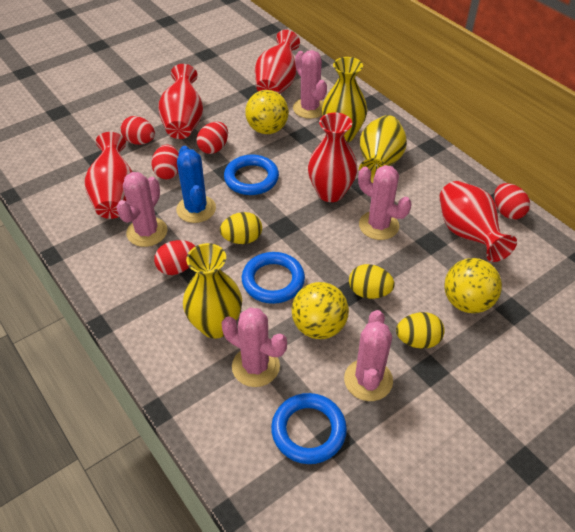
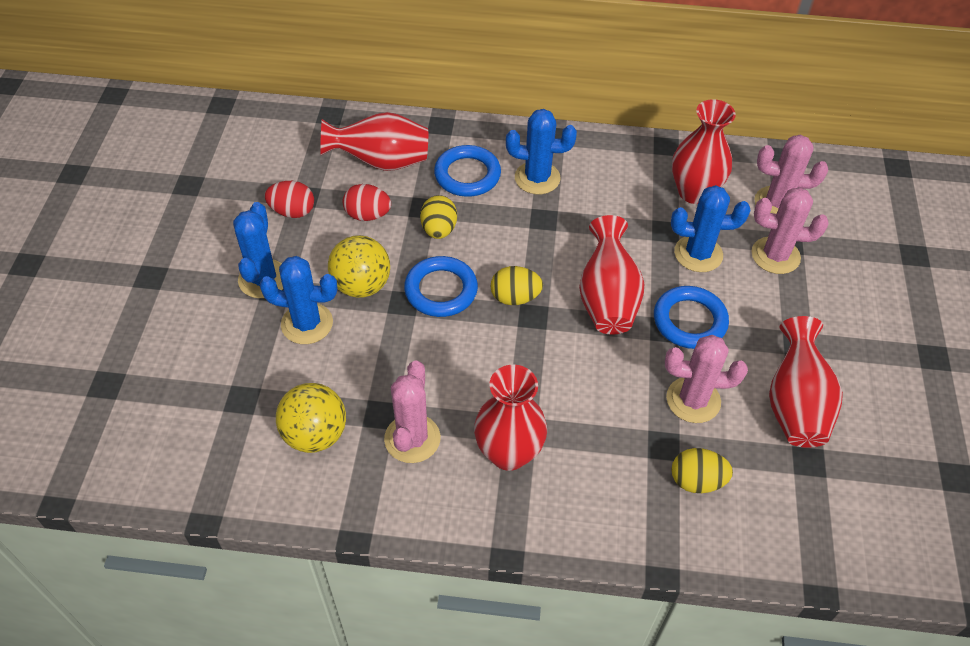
blue cactus: [176,146,216,223] = 1 -> [233,202,283,298] [260,256,337,344] [506,109,577,194] [671,185,750,272] = 4
pink cactus: [116,172,167,247] [222,308,287,387] [293,50,327,119] [344,310,393,401] [358,165,411,240] = 5 -> [384,360,441,463] [665,335,748,423] [751,187,829,274] [754,135,828,214] = 4
red egg: [121,116,155,145] [151,144,179,179] [154,240,195,275] [196,122,228,154] [494,183,530,219] = 5 -> [265,181,314,218] [343,184,391,221] = 2
yellow ball: [245,90,289,134] [292,282,349,339] [444,258,502,313] = 3 -> [276,383,346,453] [328,235,390,298] = 2
yellow vase: [183,243,242,339] [322,57,367,142] [359,115,407,183] = 3 -> none = 0

